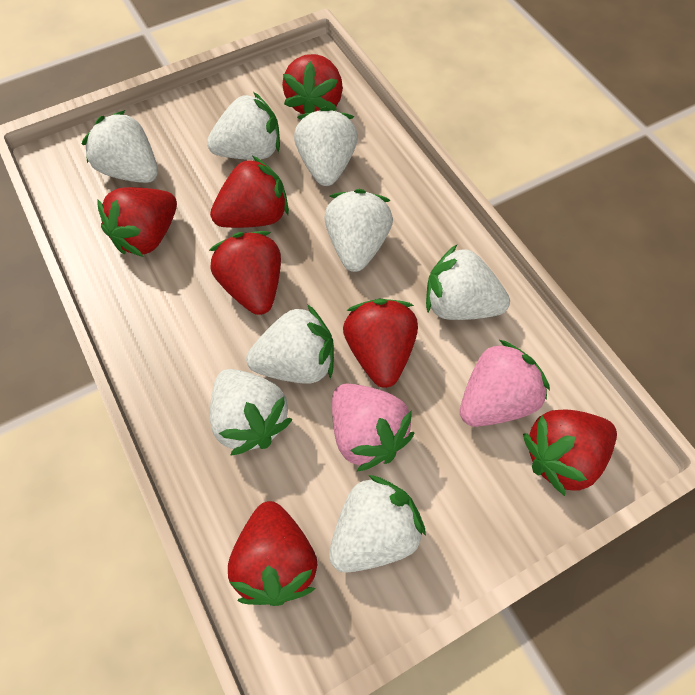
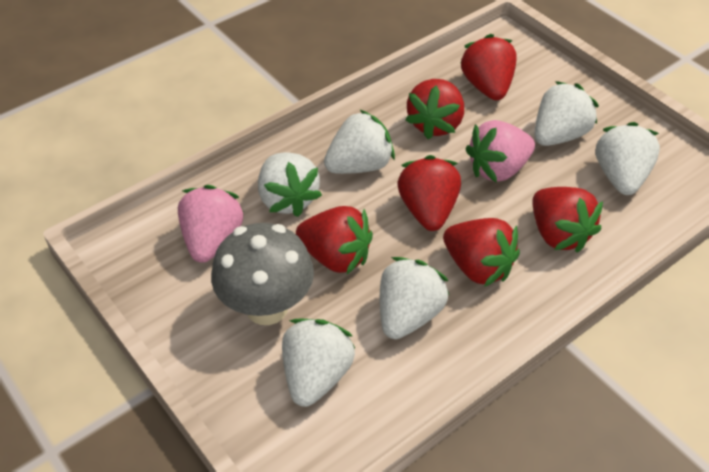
grey mushroom: none = 0 -> [211,223,314,325] = 1
red strawberry: [97,187,177,257] [209,231,281,315] [210,156,289,228] [228,501,317,606] [282,54,343,114] [343,299,418,388] [523,409,617,496] = 7 -> [296,206,373,274] [397,155,461,231] [405,79,464,139] [443,218,520,287] [460,34,517,100] [532,187,603,253] = 6
white strawberry: [82,110,158,183] [207,92,280,160] [210,369,293,456] [246,304,334,384] [294,107,358,186] [324,189,393,272] [329,475,426,573] [426,245,510,320] = 8 -> [258,152,322,217] [282,318,356,407] [324,110,395,174] [380,257,449,339] [534,81,599,146] [595,122,660,195] = 6

